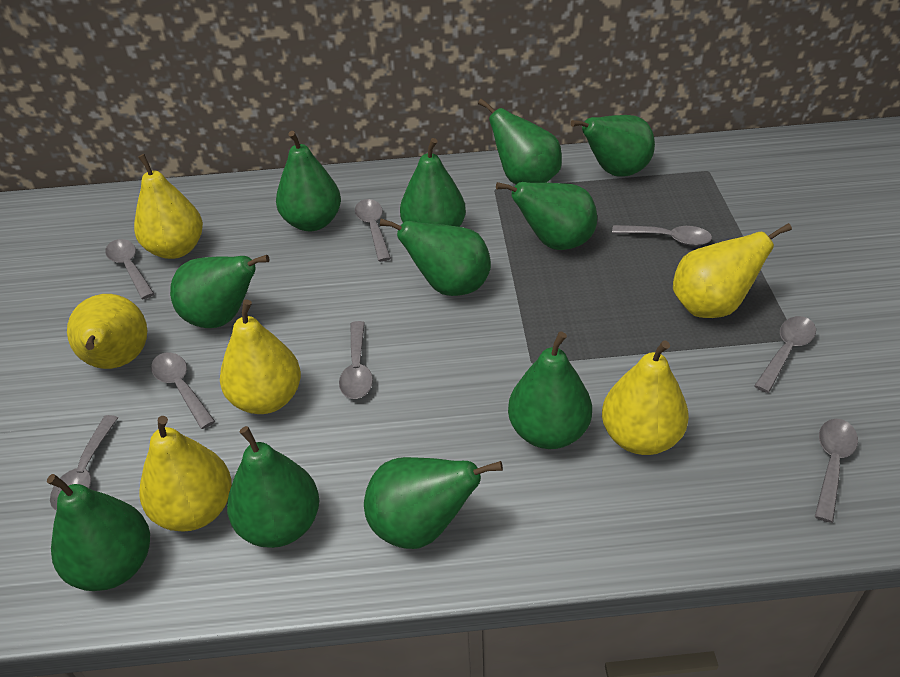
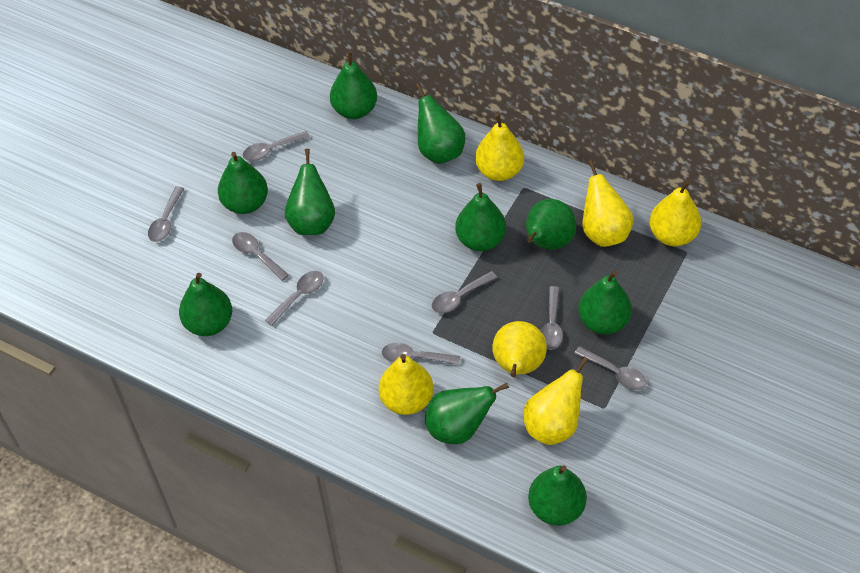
green pear: [47,474,150,591] [170,255,270,328] [227,426,319,548] [276,131,341,231] [364,457,503,549] [380,219,491,296] [400,138,466,227] [478,99,562,184] [496,182,597,250] [508,331,592,449] [571,115,655,177] = 11 -> [179,273,232,336] [218,152,268,214] [285,149,335,235] [330,51,377,119] [415,83,465,164] [425,383,509,444] [455,183,506,251] [526,199,576,250] [528,465,587,526] [578,270,632,335] = 10

